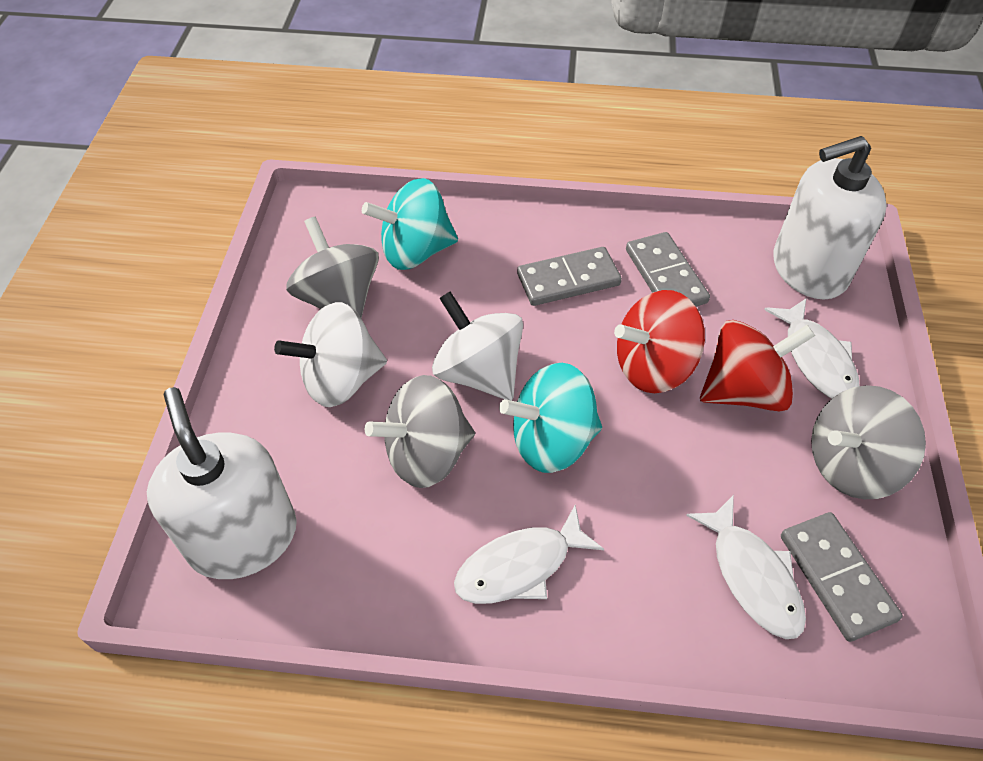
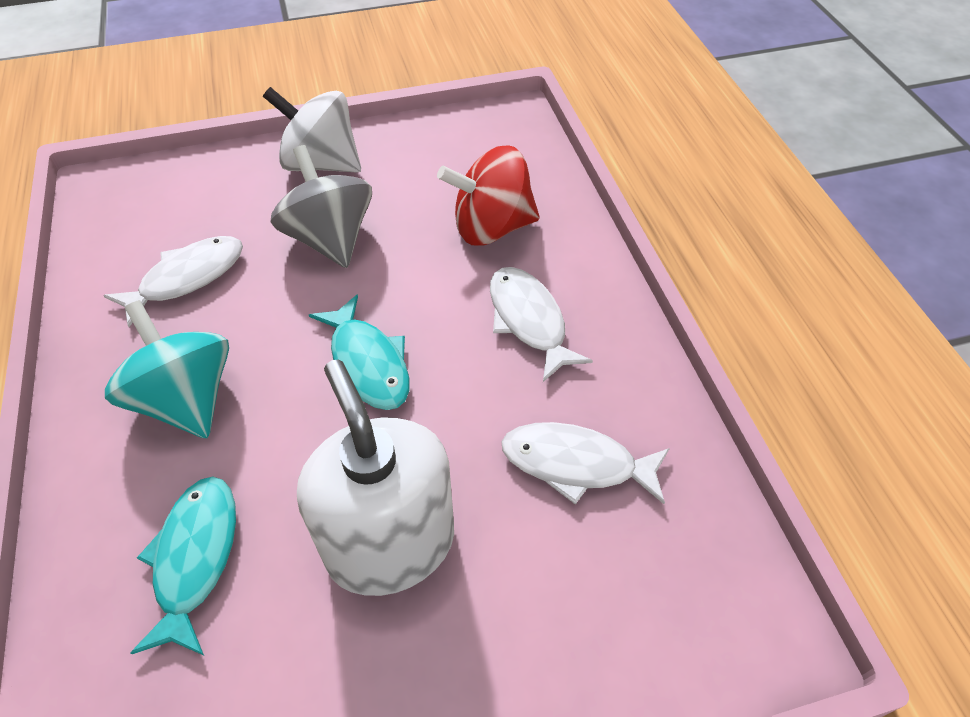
grey domino: [517,247,622,306] [626,232,710,307] [781,512,903,642] = 3 -> none = 0
grey spinning top: [286,217,379,318] [365,375,475,488] [811,385,926,499] = 3 -> [271,145,372,268] = 1
red spinning top: [614,290,705,393] [700,320,815,411] = 2 -> [437,145,540,246] = 1
turquoise fish: none = 0 -> [131,476,236,655] [309,294,409,410] = 2
turquoise spinning top: [362,178,458,270] [499,363,602,473] = 2 -> [105,300,229,438] = 1
white soap dispenser: [147,387,297,579] [773,136,887,299] = 2 -> [297,360,454,596] = 1
white spinning top: [274,302,387,407] [432,291,523,401] = 2 -> [263,87,361,173] = 1

